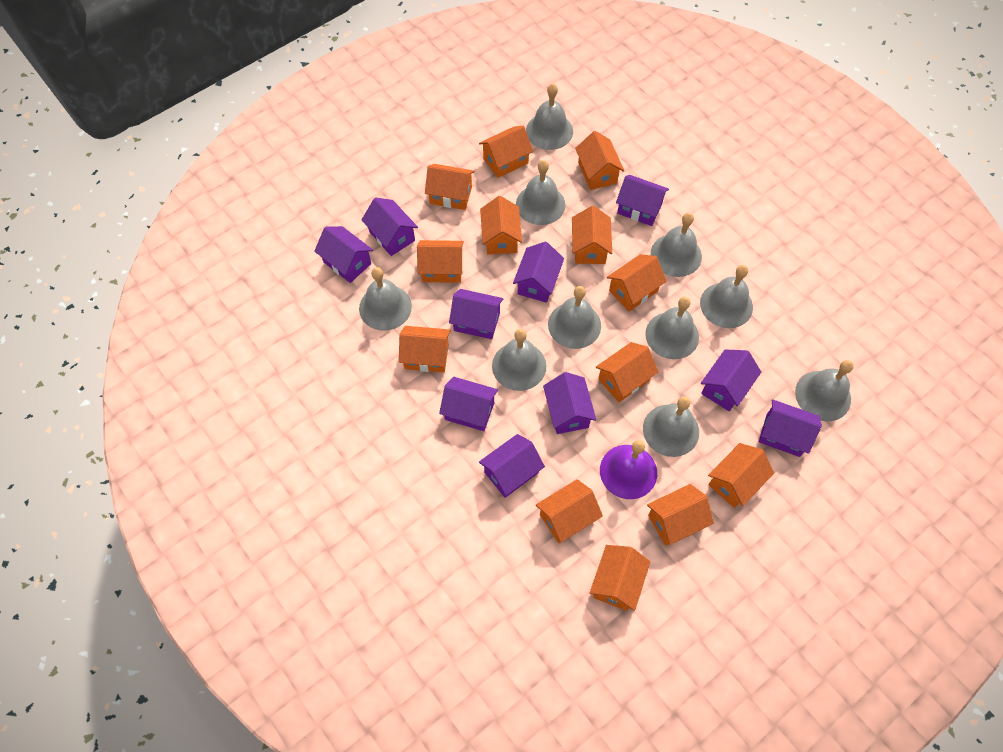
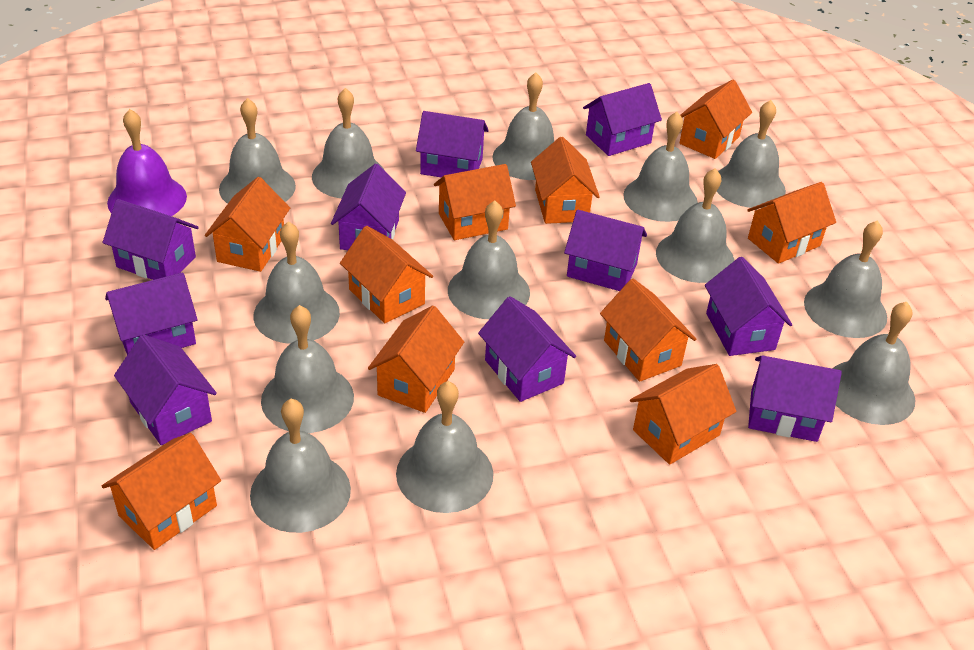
grey bell: [359,267,412,331] [492,329,546,391] [516,160,566,225] [526,84,573,150] [548,286,601,349] [643,397,699,457] [645,297,699,359] [651,213,702,277] [700,265,753,328] [795,360,854,421] = 10 -> [219,98,296,204] [250,399,351,533] [253,221,340,344] [261,305,354,433] [312,88,384,198] [396,381,494,513] [448,201,530,319] [492,72,554,180] [623,112,698,222] [656,168,735,283] [716,100,786,208] [804,220,887,338] [832,302,915,425] = 13
orange house: [399,326,451,373] [417,240,464,283] [425,164,475,210] [479,126,533,178] [480,196,522,255] [536,479,603,543] [572,206,612,264] [575,131,624,190] [590,545,651,611] [596,342,659,402] [607,254,667,311] [647,484,714,546] [708,443,774,508] = 13 -> [102,433,221,550] [205,177,290,272] [340,226,433,323] [368,306,464,413] [434,164,516,240] [531,137,600,224] [600,279,696,382] [630,364,736,465] [679,80,752,159] [747,182,836,264] = 10

